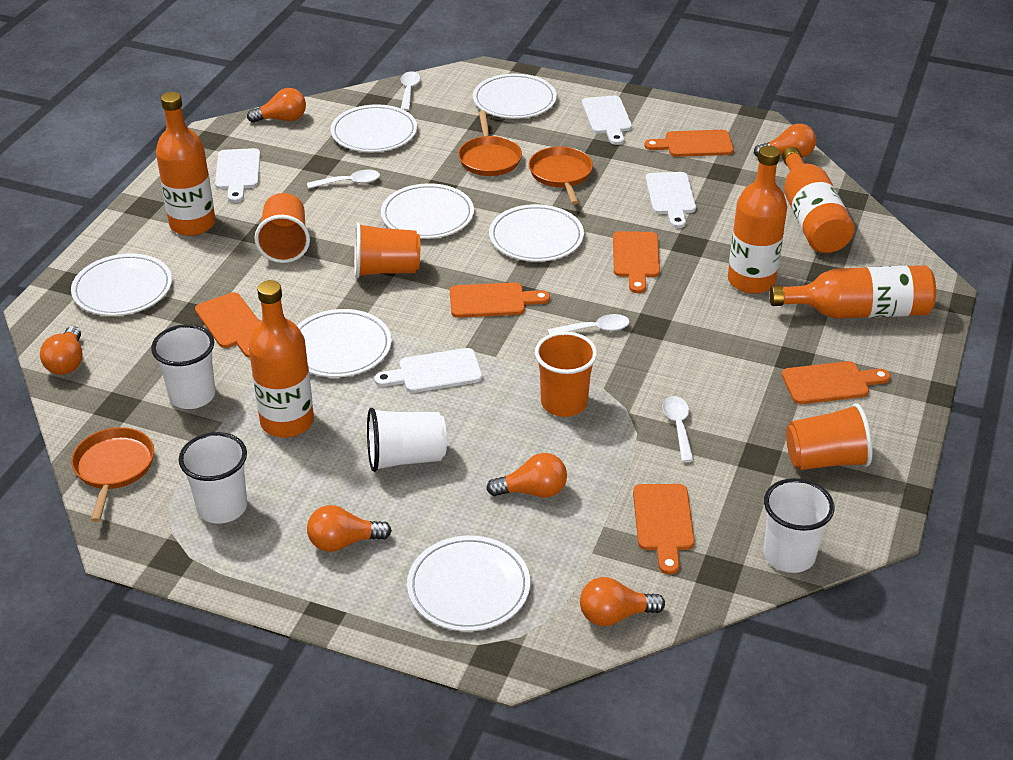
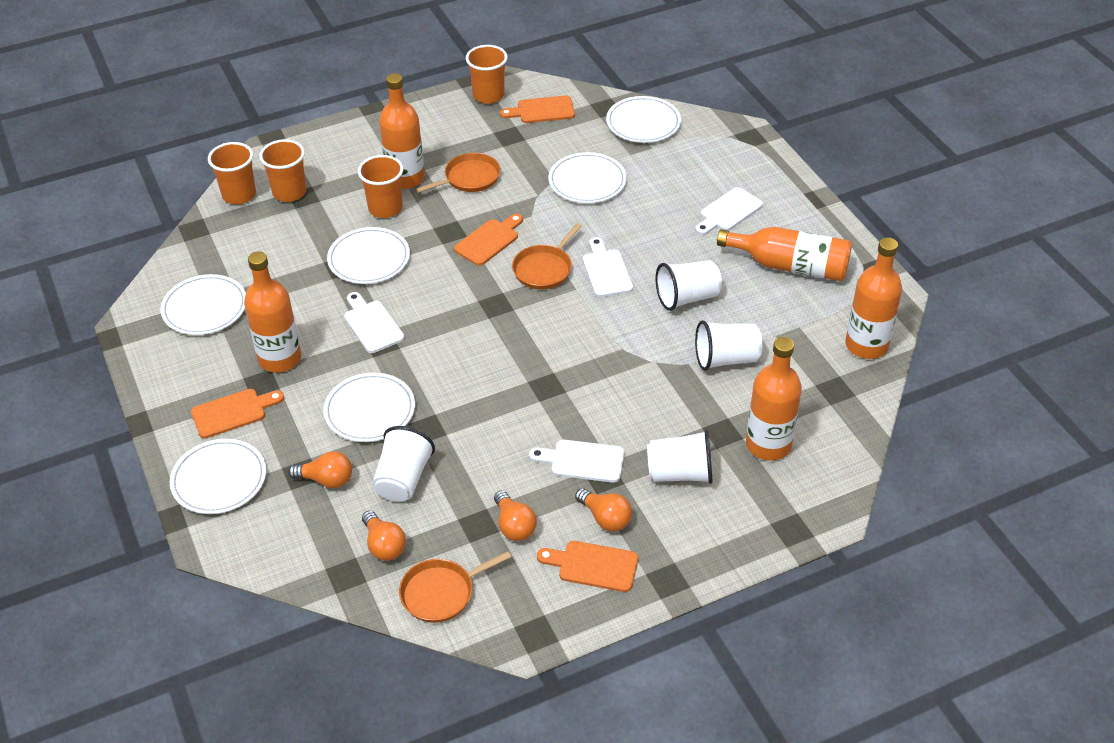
orange cutting board: [195,292,260,358] [450,282,550,318] [613,231,660,293] [633,484,695,575] [644,130,734,157] [782,361,890,404] = 6 -> [191,389,284,439] [454,214,523,266] [500,95,575,123] [537,541,638,592] = 4
orange light bulb: [40,326,82,375] [247,88,306,123] [307,505,392,552] [486,453,567,498] [580,577,665,626] [754,124,816,158] = 6 -> [288,451,352,488] [362,511,406,561] [494,490,537,541] [575,488,632,532] = 4
white plate: [71,253,172,316] [297,309,392,377] [330,104,417,152] [381,183,474,239] [407,536,530,631] [473,74,557,118] [489,204,584,262] = 7 -> [161,274,246,335] [170,439,266,514] [323,373,415,442] [327,227,410,284] [548,152,627,203] [606,96,681,143] = 6
white spoon: [307,170,380,189] [401,71,420,111] [548,314,630,335] [662,396,694,462] = 4 -> none = 0

